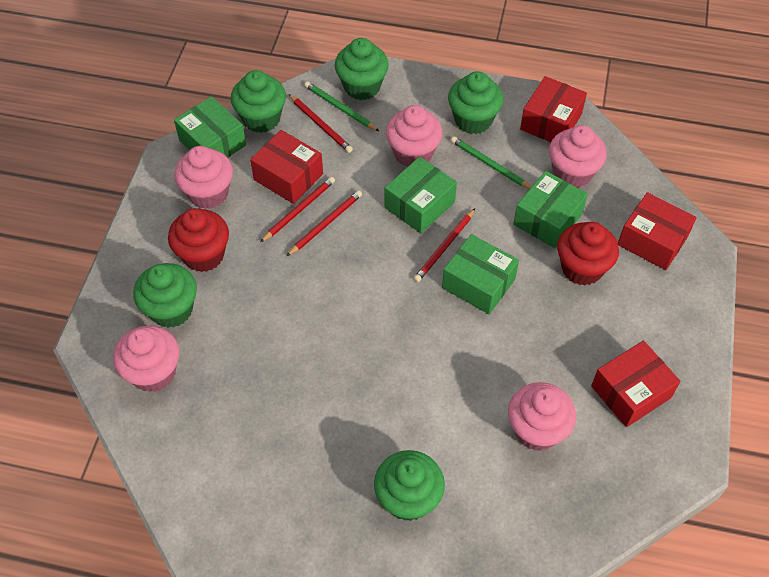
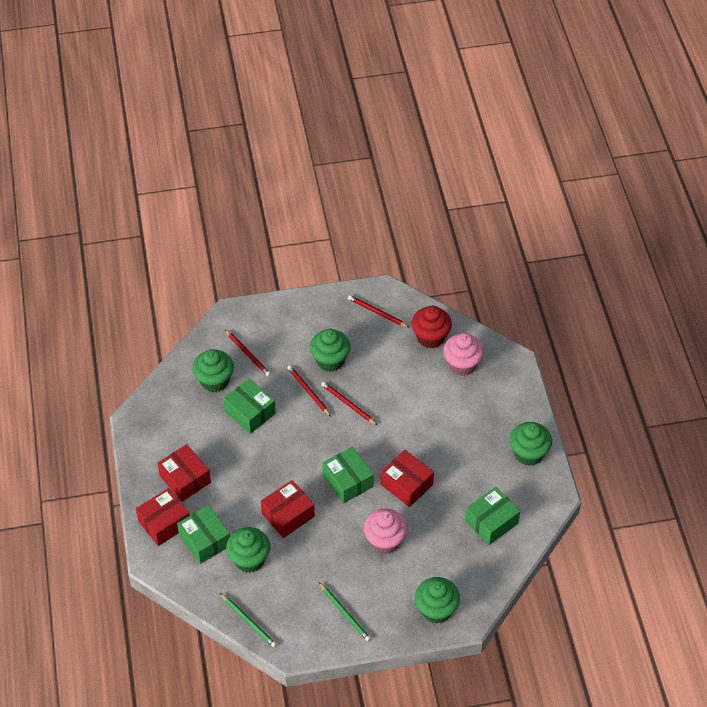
pink cupcake: [113,325,179,392] [174,146,233,209] [386,105,442,167] [508,382,576,451] [549,125,607,188] = 5 -> [364,509,408,554] [443,333,484,376] = 2
red cupcake: [168,208,229,272] [557,222,619,286] = 2 -> [412,306,452,349] = 1

